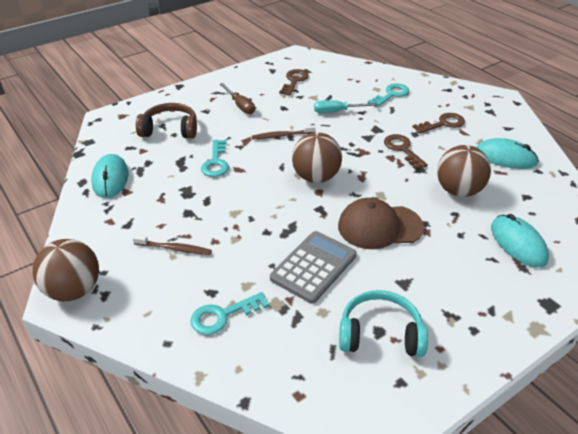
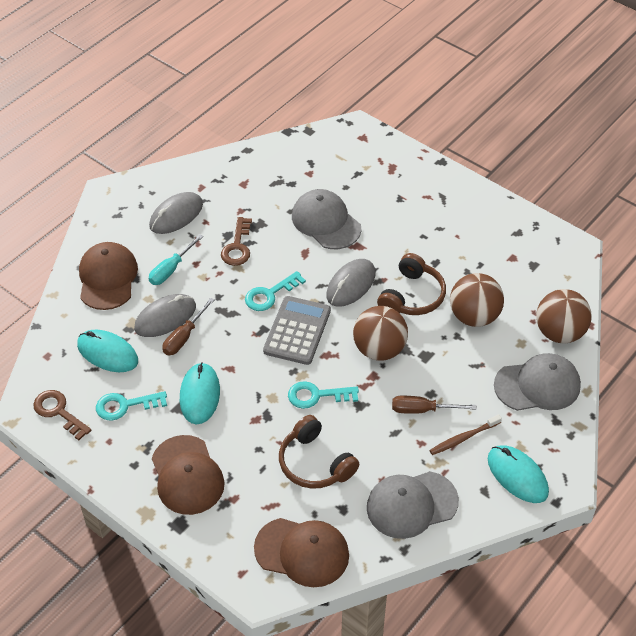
brown cap: [338,198,424,249] = 1 -> [79,242,138,310] [152,435,225,515] [254,518,349,587] = 3
brown headphones: [136,103,197,139] = 1 -> [279,415,359,489] [377,253,446,315] = 2
brown key: [279,69,309,96] [384,134,428,170] [413,113,465,134] = 3 -> [34,390,92,441] [221,217,252,266] = 2
brown screwdriver: [220,83,255,114] = 1 -> [162,298,214,355] [392,396,477,414] = 2
brown toothbrush: [133,235,212,255] [252,125,315,139] = 2 -> [429,414,502,455] = 1
grey cap: none = 0 -> [292,189,361,249] [367,471,459,539] [494,353,581,411] = 3
grey mouse: none = 0 -> [134,294,196,337] [149,192,203,234] [326,259,376,307] = 3
turquoise headphones: [339,290,428,357] = 1 -> none = 0

